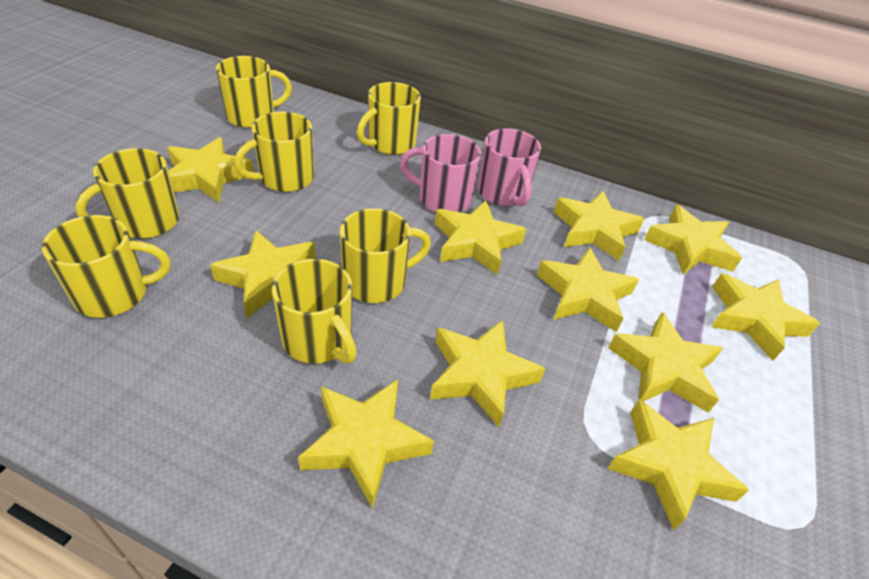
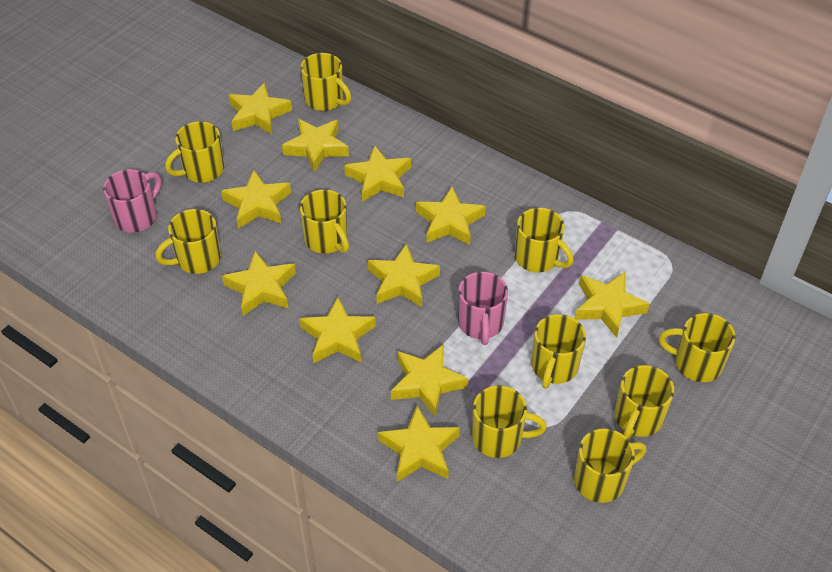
yellow mug: [42,215,170,318] [76,148,179,239] [216,56,292,128] [234,111,314,192] [272,259,357,364] [340,208,431,303] [357,82,421,155] = 7 -> [155,209,221,274] [165,121,224,183] [300,189,349,254] [301,53,351,111] [472,386,547,458] [515,208,573,272] [531,314,586,389] [574,428,646,503] [614,365,674,440] [659,313,735,382] = 10

